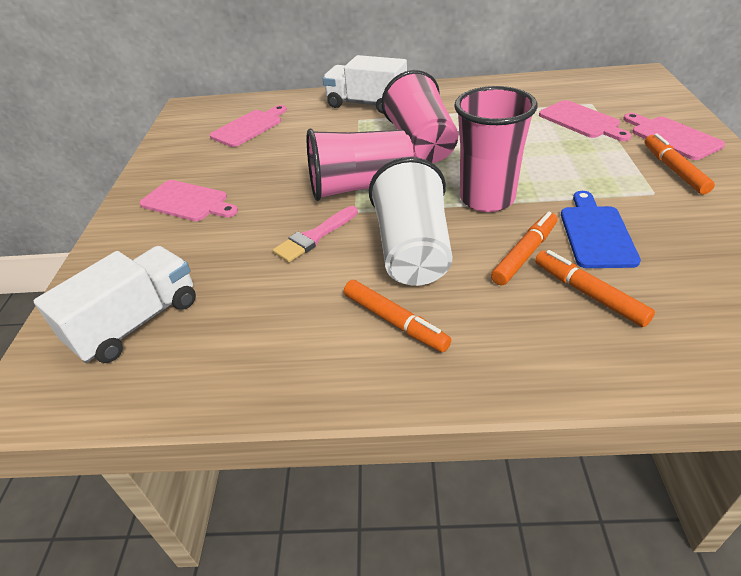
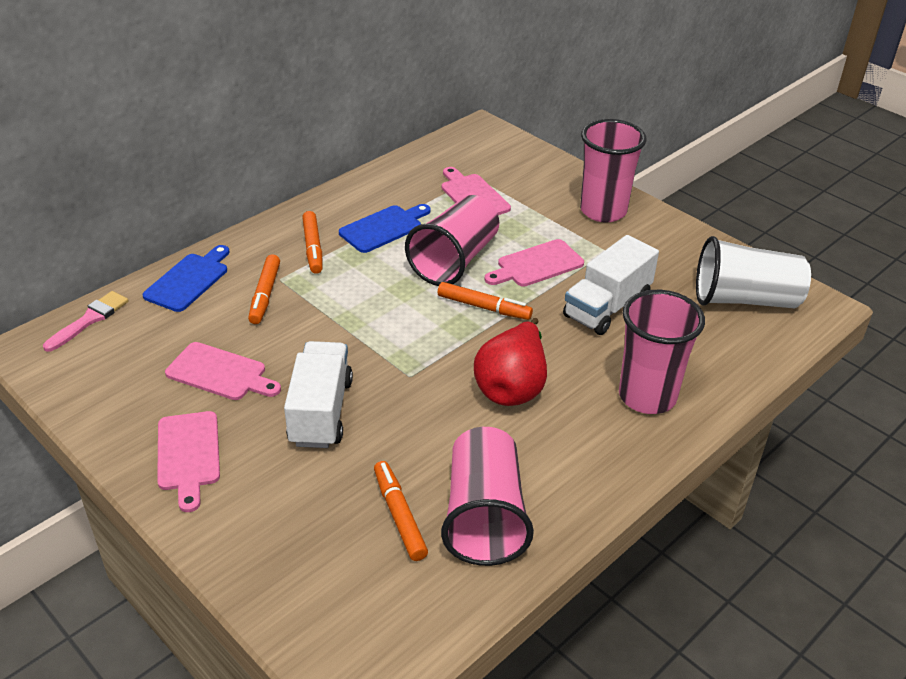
blue cutting board: [561,191,641,268] = 1 -> [143,245,229,312] [339,204,431,253] = 2
pink cup: [307,129,414,201] [381,70,458,163] [454,86,538,212] = 3 -> [405,195,499,286] [441,427,534,566] [580,119,647,223] [619,290,705,414] = 4
red pear: none = 0 -> [474,318,547,406] = 1

